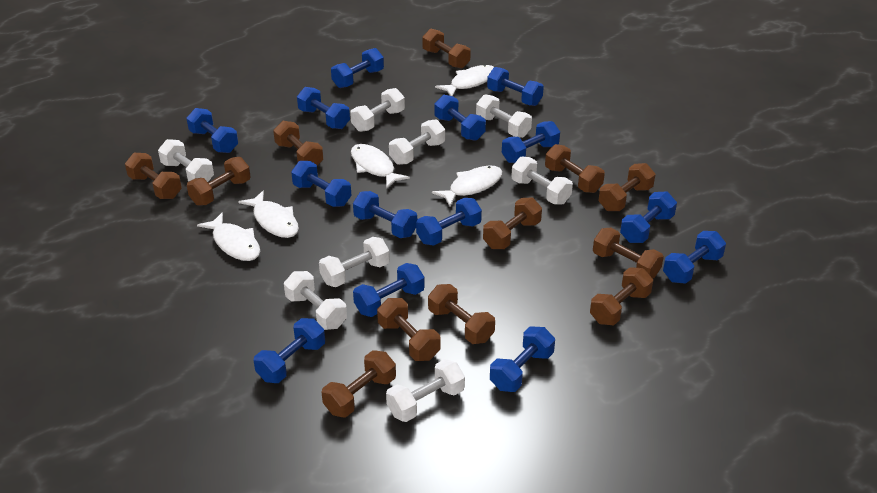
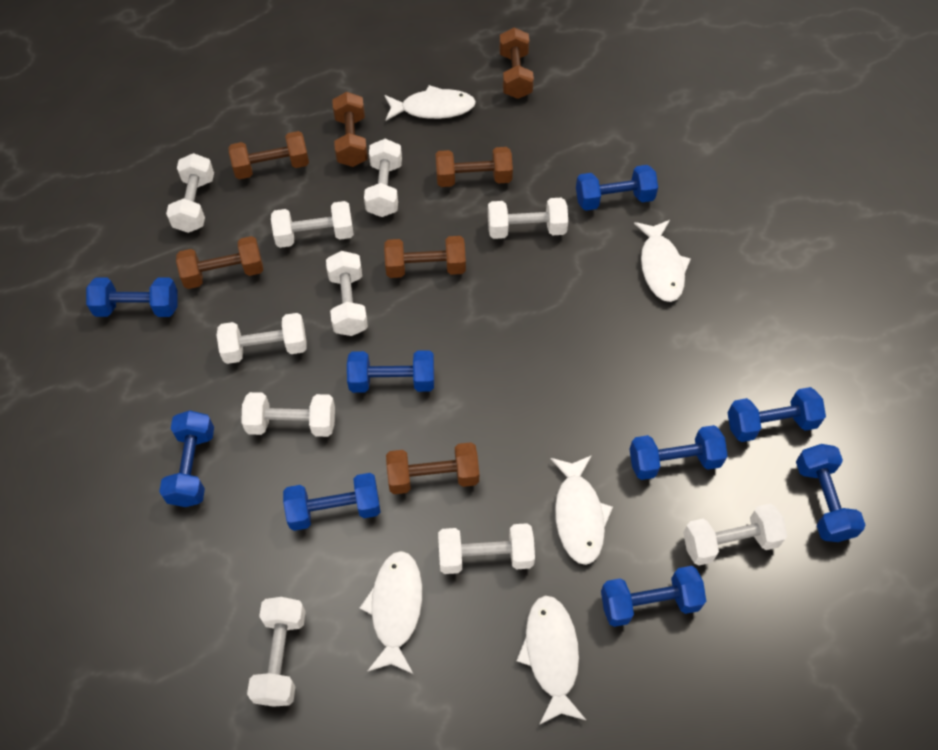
blue dumbbell: [186,108,238,153] [253,318,325,383] [291,161,351,207] [297,87,350,129] [331,48,384,88] [353,191,417,238] [353,263,425,317] [416,198,482,246] [435,95,486,141] [487,67,544,106] [490,326,555,392] [502,121,560,163] [620,191,677,243] [663,231,726,284] = 14 -> [86,277,178,317] [159,410,214,507] [283,473,381,531] [347,350,434,393] [576,165,658,211] [601,566,706,627] [629,425,728,480] [727,387,826,442] [796,444,866,542] = 9
brown dumbbell: [125,153,182,199] [187,157,251,206] [273,121,323,165] [322,350,396,417] [377,298,440,361] [422,29,471,69] [428,284,495,344] [483,197,542,249] [545,144,605,193] [590,267,653,325] [593,228,664,279] [599,163,655,211] = 12 -> [176,236,263,289] [228,131,309,179] [332,92,368,167] [384,236,466,278] [386,442,479,494] [435,147,513,187] [499,27,534,99] = 7
white dumbbell: [158,139,214,182] [284,271,347,330] [319,237,390,287] [350,88,405,132] [386,359,465,422] [389,119,445,165] [476,94,532,138] [511,156,573,205] = 8 -> [166,153,214,233] [217,313,307,364] [241,392,335,437] [247,597,306,707] [271,201,354,248] [326,251,368,336] [364,139,402,217] [438,523,535,574] [488,198,568,239] [683,504,787,566] = 10

